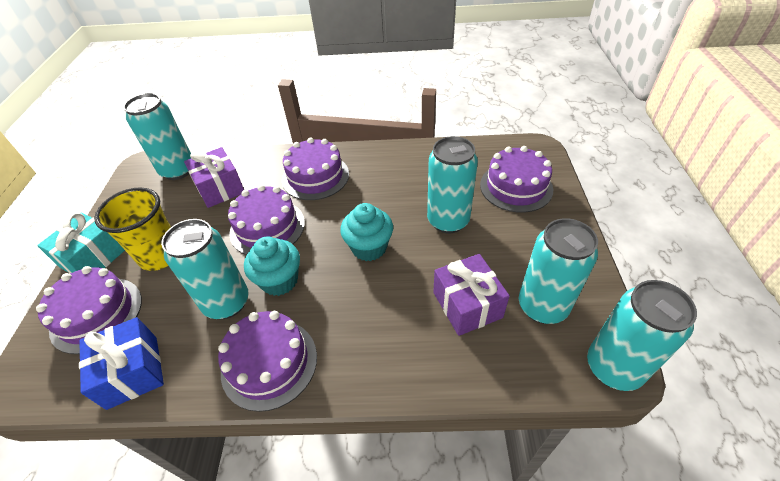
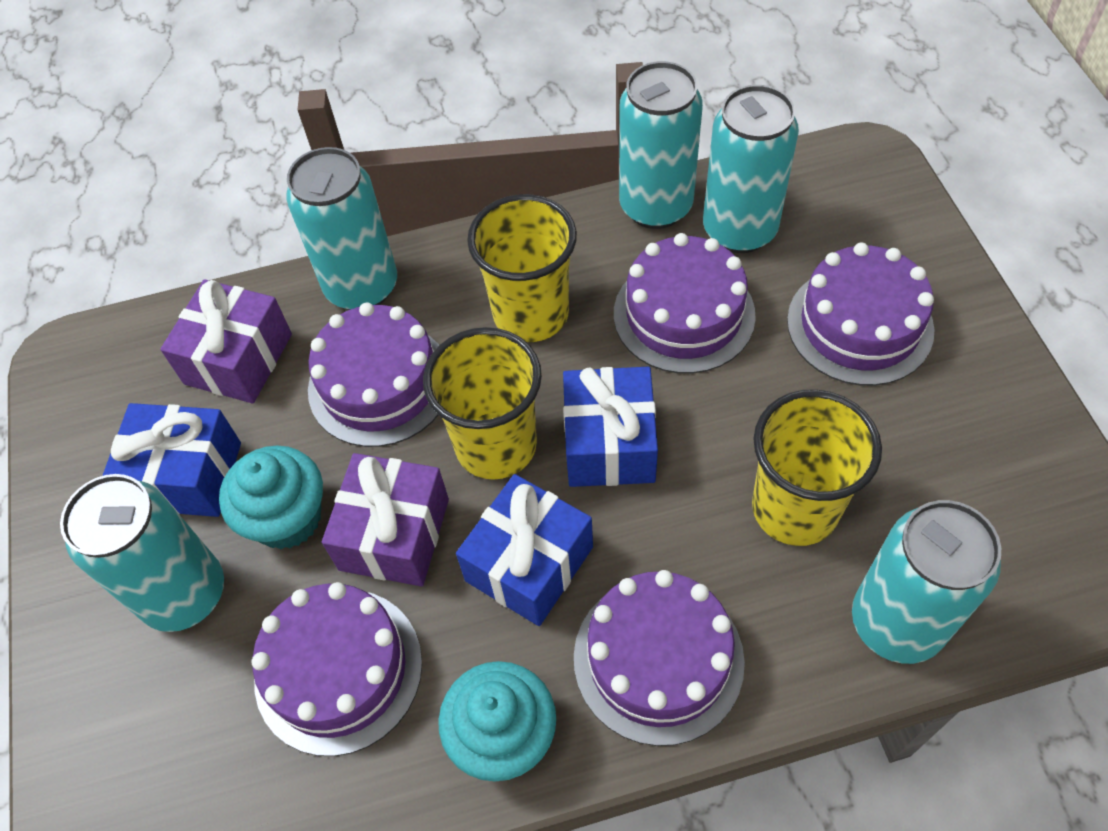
blue gift: [79,317,164,410] = 1 -> [102,403,241,517] [456,474,593,626] [563,367,658,487] = 3
turquoise gift: [37,212,125,273] = 1 -> none = 0
yellow cup: [94,188,171,271] = 1 -> [423,327,542,480] [467,194,577,342] [752,389,882,546] = 3

